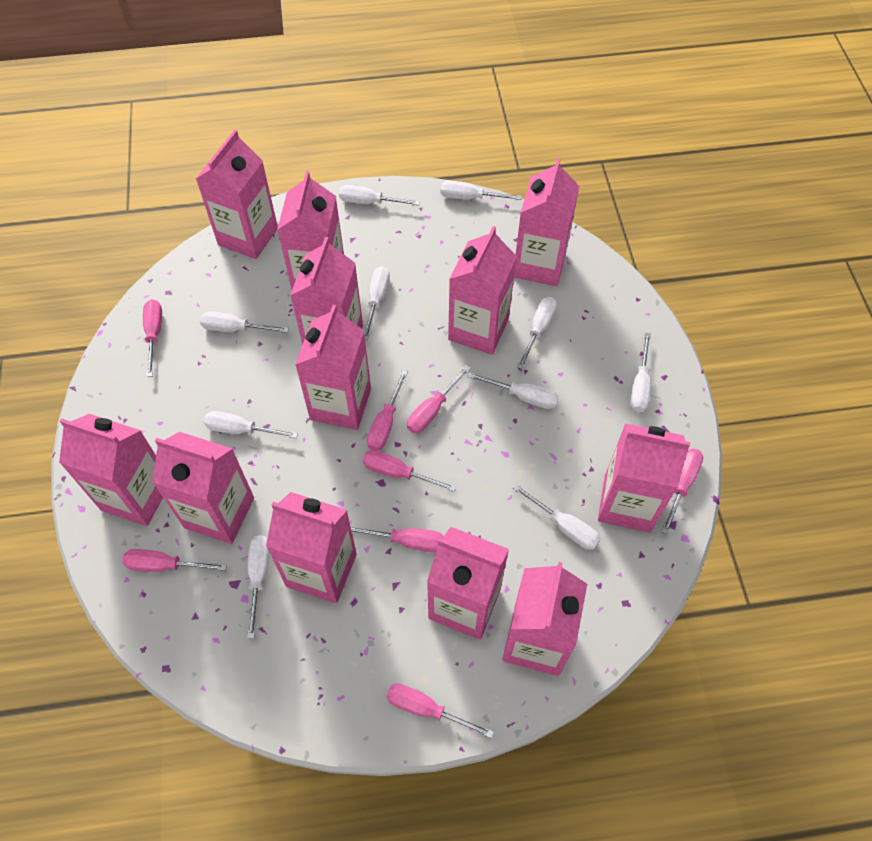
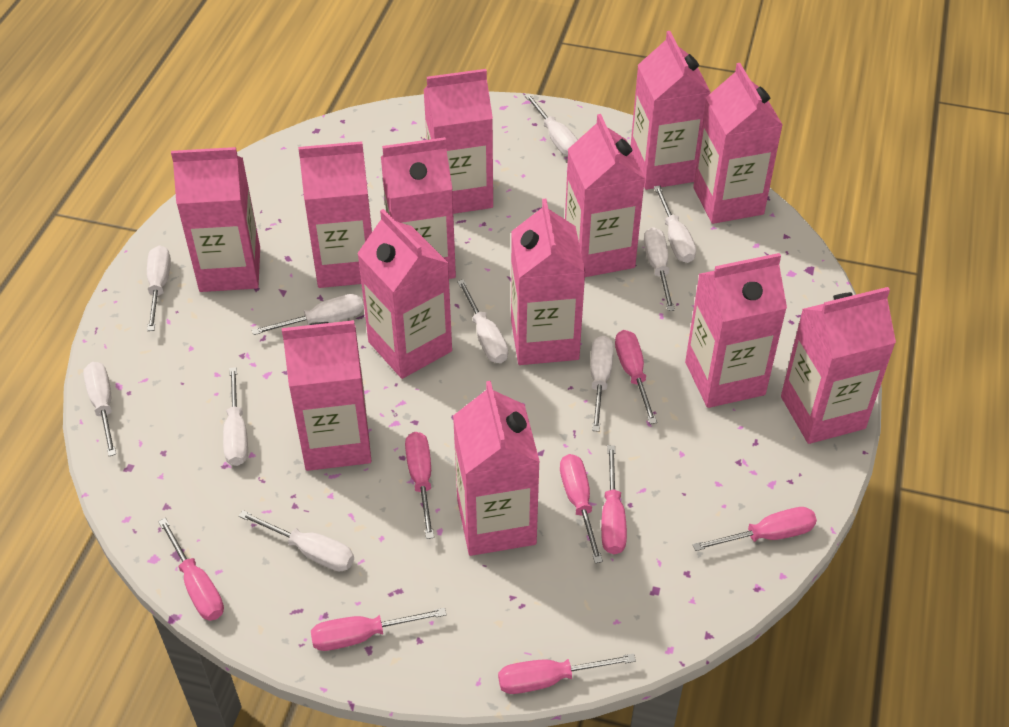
pink carton: [59,414,163,526] [152,432,254,544] [196,130,278,259] [266,492,357,603] [277,171,344,289] [290,237,363,345] [295,305,371,430] [427,527,509,640] [448,226,517,355] [502,562,587,676] [514,158,579,286] [598,424,691,533] = 12 -> [171,147,260,292] [282,320,371,471] [298,141,372,288] [357,209,452,379] [381,137,456,279] [424,69,493,214] [453,381,540,556] [511,199,585,365] [565,114,645,277] [631,31,710,190] [685,253,787,408] [693,63,783,224] [781,287,896,444] = 13

